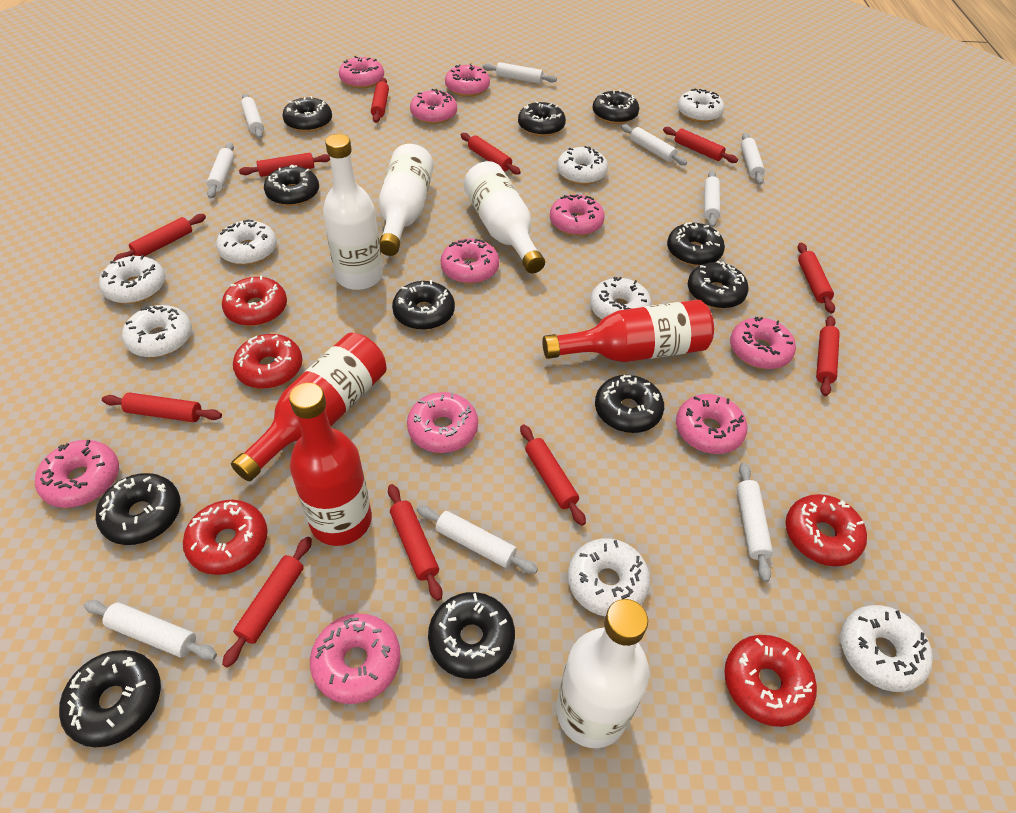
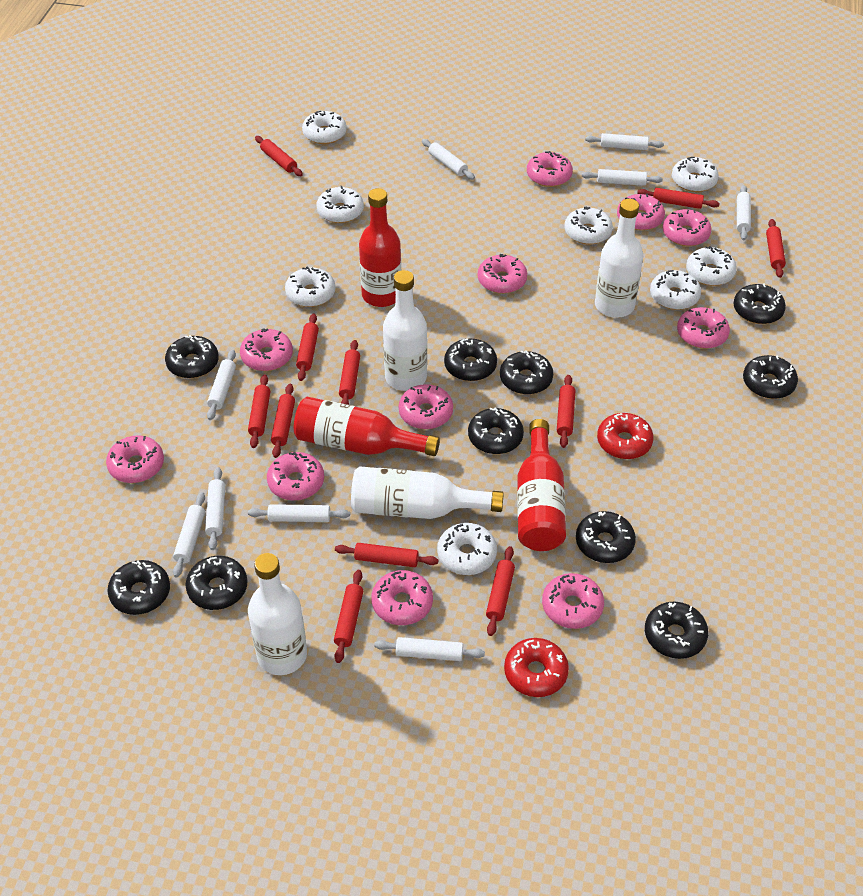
black donut: [59,650,161,747] [96,473,181,545] [264,165,319,206] [283,96,332,132] [392,280,455,330] [428,592,515,679] [518,101,566,137] [592,90,639,124] [595,375,664,433] [667,222,725,266] [688,261,749,309] = 11 -> [107,560,170,615] [165,335,219,378] [186,556,248,610] [444,338,497,381] [468,408,524,454] [500,350,553,395] [576,511,636,563] [645,602,708,659] [733,283,786,324] [743,355,798,399] = 10
pink donut: [35,440,119,508] [310,613,401,704] [339,56,384,88] [407,392,478,453] [410,89,457,124] [441,238,499,284] [445,63,490,97] [550,194,605,236] [676,394,747,454] [730,317,796,369] = 10 -> [106,435,164,483] [240,328,293,371] [267,452,324,501] [371,570,433,625] [399,384,453,429] [478,254,527,294] [527,151,573,187] [542,573,604,629] [617,194,665,231] [663,209,712,246] [677,307,730,349] = 11
red donut: [183,500,267,575] [222,276,287,326] [233,334,302,389] [724,635,817,727] [786,494,867,566] = 5 -> [504,638,569,697] [597,413,654,459] = 2

